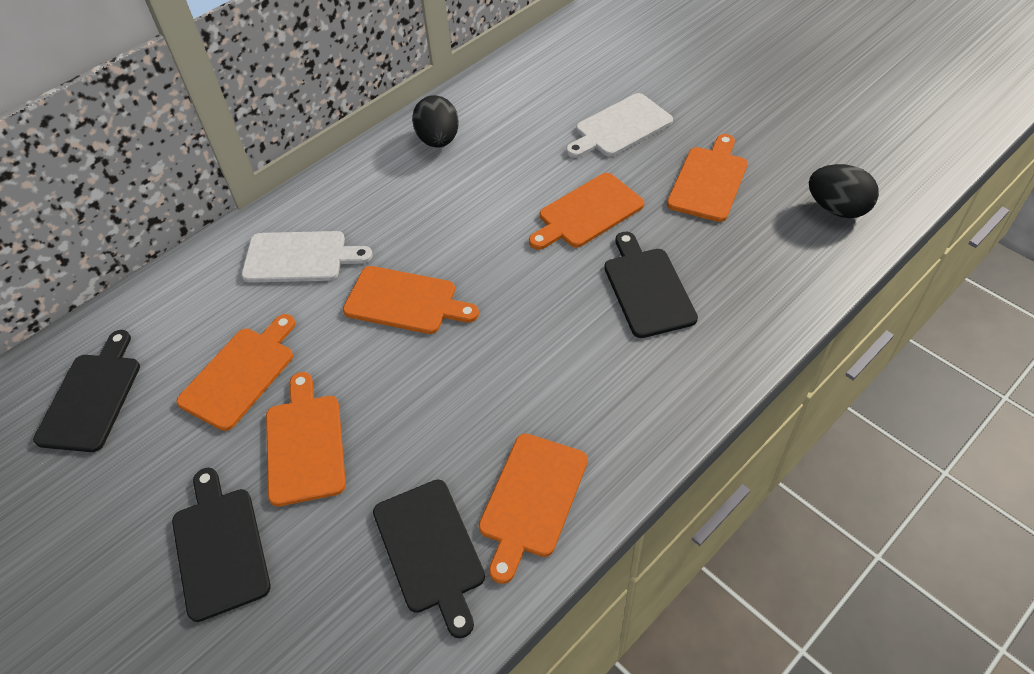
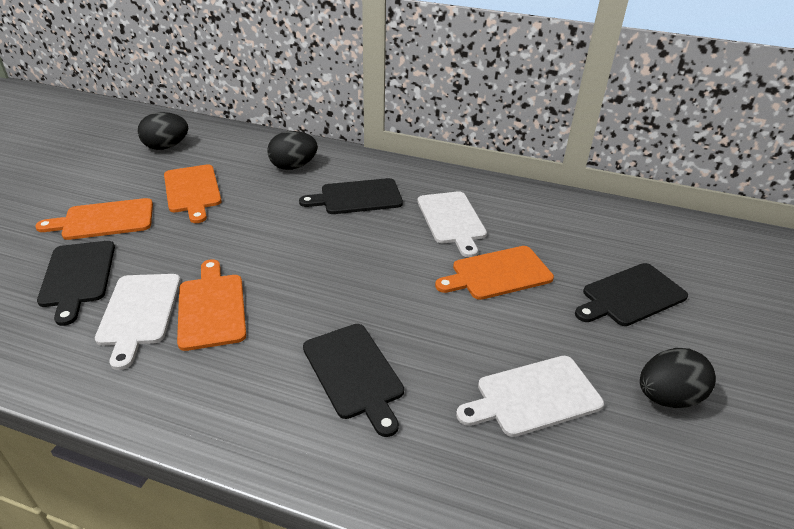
black egg: [412,95,459,148] [809,164,879,218] = 2 -> [137,112,188,150] [267,131,318,170] [640,348,716,408] = 3
orange cutting board: [176,314,295,431] [266,372,346,507] [343,266,479,334] [479,434,588,584] [529,173,644,250] [667,134,748,222] = 6 -> [35,198,153,240] [164,164,222,223] [177,259,246,351] [435,246,554,300] = 4
white cutting board: [241,231,373,283] [566,93,673,158] = 2 -> [95,274,181,370] [417,191,487,258] [456,356,604,437] = 3

